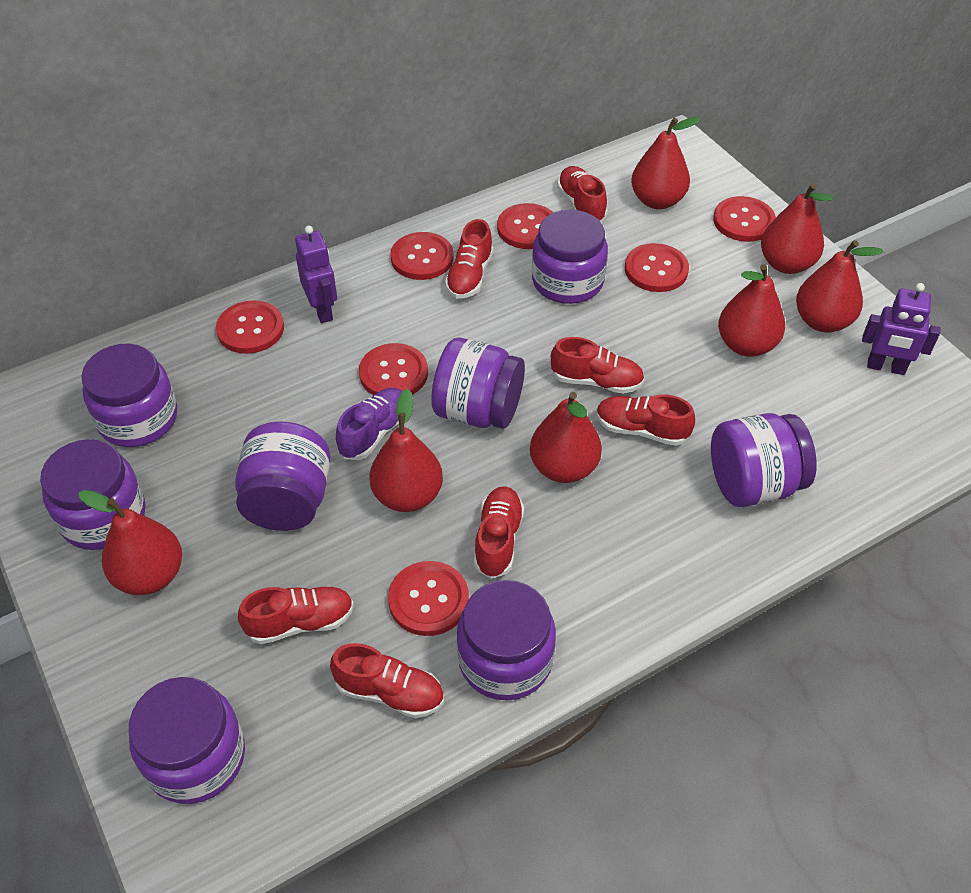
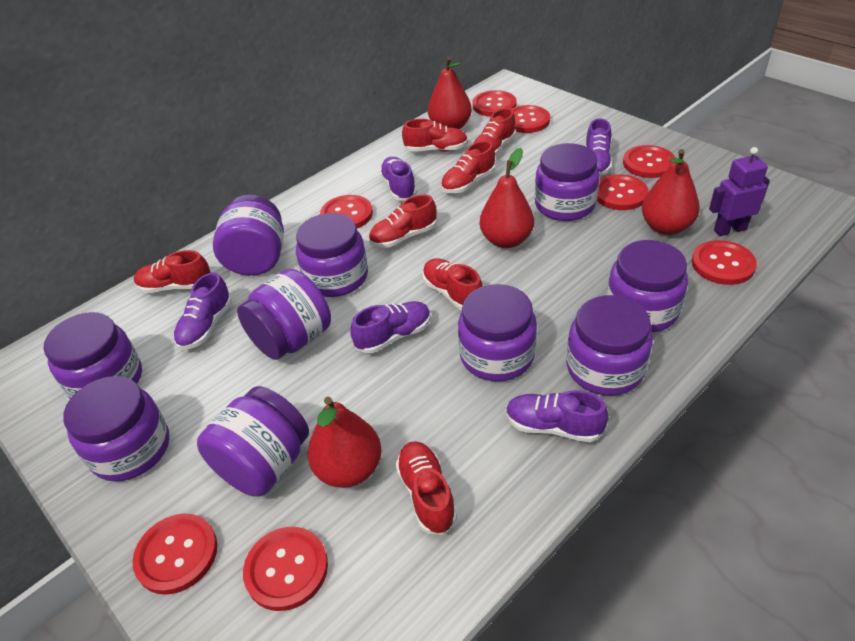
purple jar: [40,439,146,550] [81,343,177,447] [129,677,245,804] [235,421,330,531] [431,338,525,429] [457,580,556,700] [532,210,608,304] [711,413,817,507] = 8 -> [44,312,142,399] [63,376,169,481] [197,386,309,497] [213,195,284,276] [237,269,331,360] [296,213,368,297] [458,284,537,381] [535,143,600,221] [567,295,653,396] [607,240,688,332] = 10
purple robot: [295,226,337,323] [862,283,940,375] = 2 -> [709,147,770,236] = 1
purple shoe: [336,388,402,460] = 1 -> [173,272,232,350] [350,301,431,353] [379,157,417,201] [506,390,608,442] [585,118,612,176] = 5
red button: [216,300,284,354] [359,343,428,395] [388,561,469,636] [390,232,454,280] [497,203,553,249] [625,243,689,292] [713,196,776,242] = 7 -> [132,514,217,595] [243,527,328,611] [320,195,373,228] [473,90,517,117] [511,105,550,133] [597,174,649,210] [623,145,675,178] [692,240,757,285] = 8
red pear: [78,490,182,595] [370,389,443,512] [530,392,602,483] [631,117,701,209] [718,264,785,357] [761,183,833,274] [796,240,883,333] = 7 -> [308,397,382,488] [428,57,472,129] [480,148,534,248] [642,149,700,235] = 4

